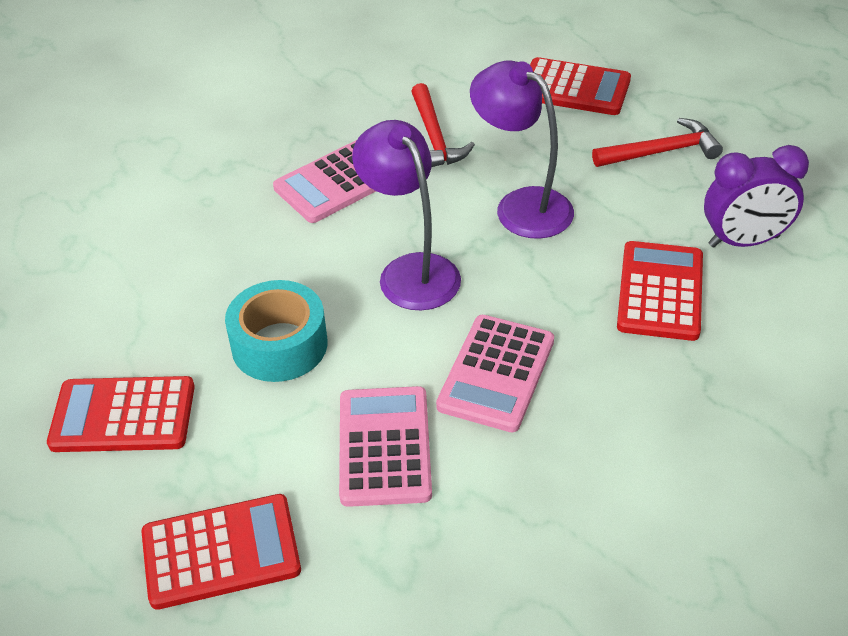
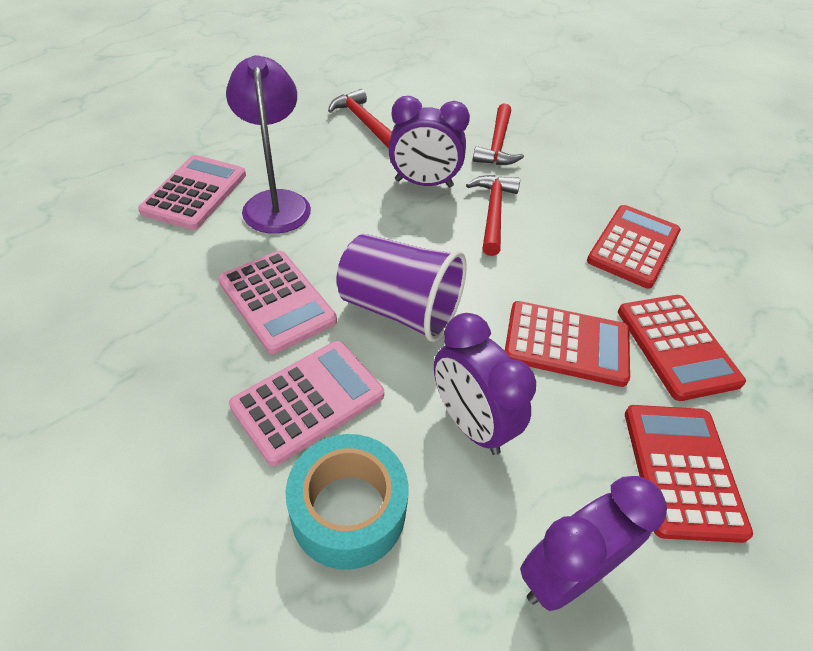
purple clock: [704,145,809,248] = 1 -> [388,96,470,187] [434,313,536,455] [520,476,667,611] = 3
purple cup: none = 0 -> [337,234,467,342] = 1
purple lamp: [352,120,461,311] [470,61,574,239] = 2 -> [226,55,311,234] = 1
red hammer: [411,83,475,167] [592,118,723,167] = 2 -> [328,89,392,148] [466,175,520,256] [473,103,524,165] = 3

